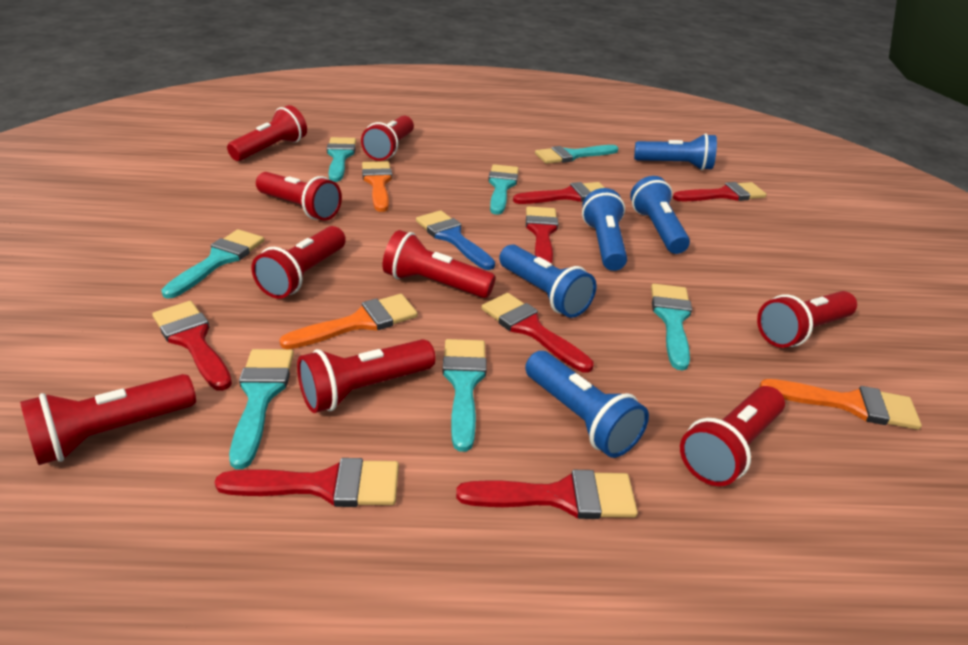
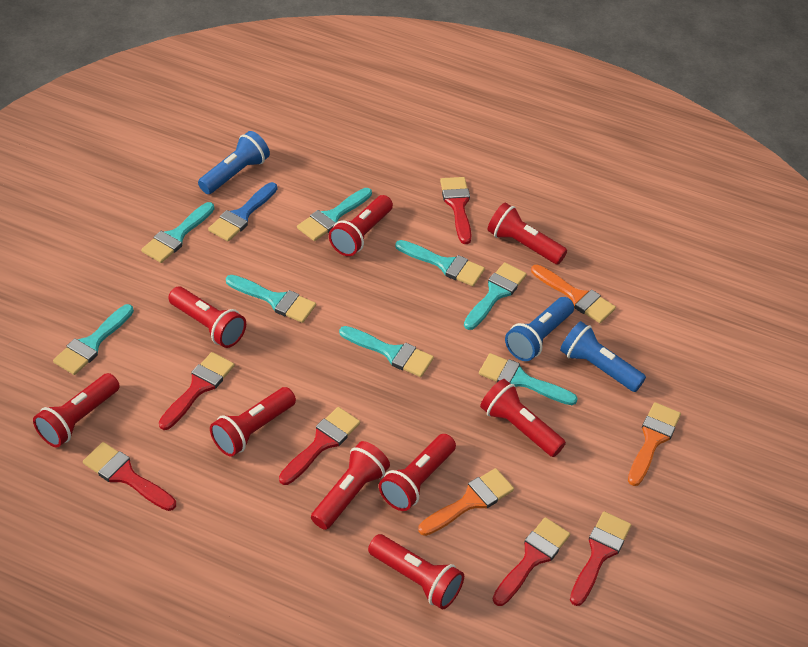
blue flashlight: [499,245,596,318] [525,351,649,458] [582,188,627,271] [630,176,690,254] [634,133,717,170] = 5 -> [198,131,270,194] [505,297,574,361] [560,321,646,392] = 3
red brush: [152,301,232,391] [214,458,399,507] [456,470,638,519] [481,293,594,373] [513,182,605,204] [526,206,558,264] [673,182,767,201] = 7 -> [83,442,176,511] [159,352,235,430] [279,407,360,485] [440,177,472,244] [493,517,570,606] [570,511,631,606] = 6
turquoise brush: [161,229,264,299] [229,349,294,469] [327,137,356,182] [442,339,487,452] [488,164,519,215] [535,145,618,164] [651,284,692,370] = 7 -> [53,304,134,375] [141,202,214,263] [226,275,316,323] [297,188,372,241] [339,326,434,377] [395,240,485,286] [464,262,527,330] [479,353,578,405] = 8

